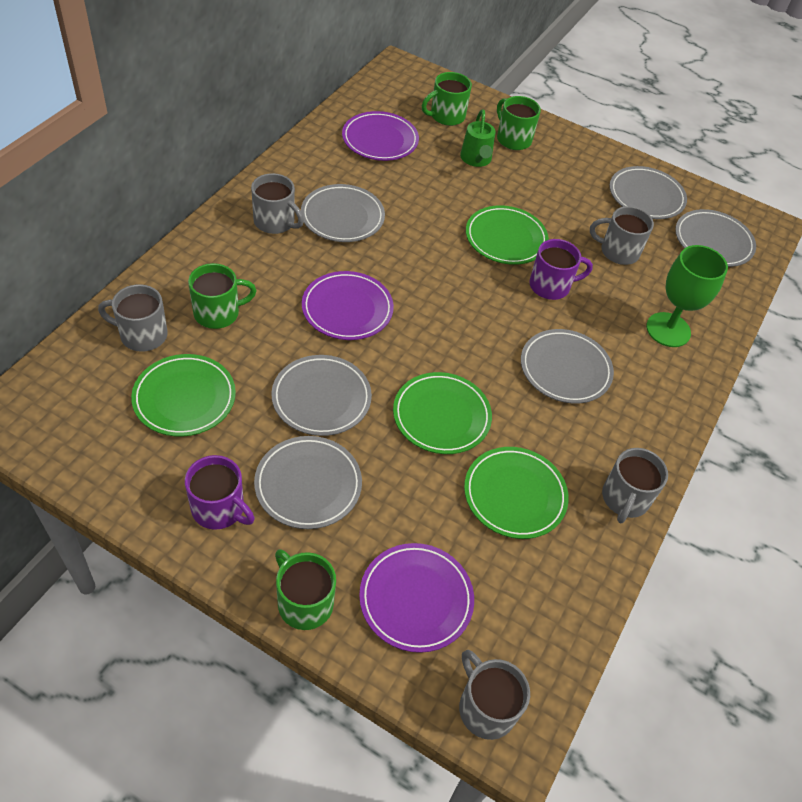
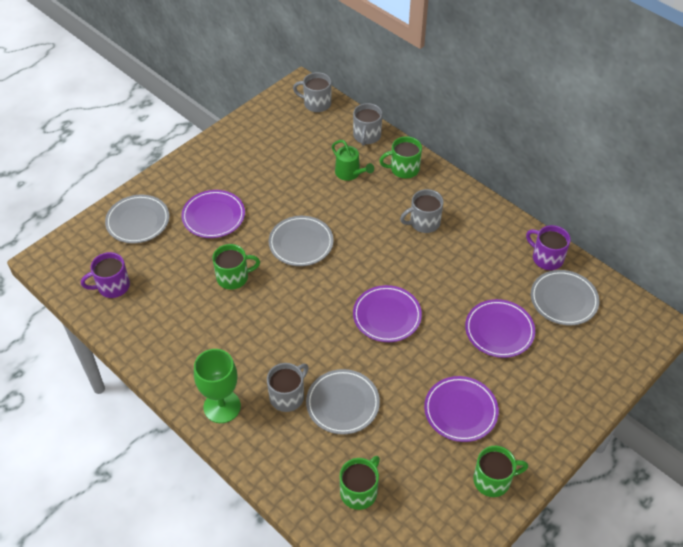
green plate: [131,354,236,436] [393,372,492,454] [464,447,569,539] [466,205,549,265] = 4 -> none = 0
grey mug: [98,284,168,352] [251,173,304,234] [459,650,530,740] [590,206,654,265] [602,448,668,523] = 5 -> [267,363,309,412] [293,72,331,112] [353,103,383,146] [400,189,444,233] = 4
grey plate: [254,436,362,529] [272,355,372,436] [301,184,385,242] [521,329,614,403] [610,166,687,219] [675,209,756,267] = 6 -> [105,195,169,243] [269,216,333,266] [306,369,380,435] [531,270,599,326] = 4
purple plate: [302,271,394,340] [342,111,419,161] [359,543,474,653] = 3 -> [181,190,245,238] [353,285,422,342] [424,376,499,442] [465,299,535,358] = 4

